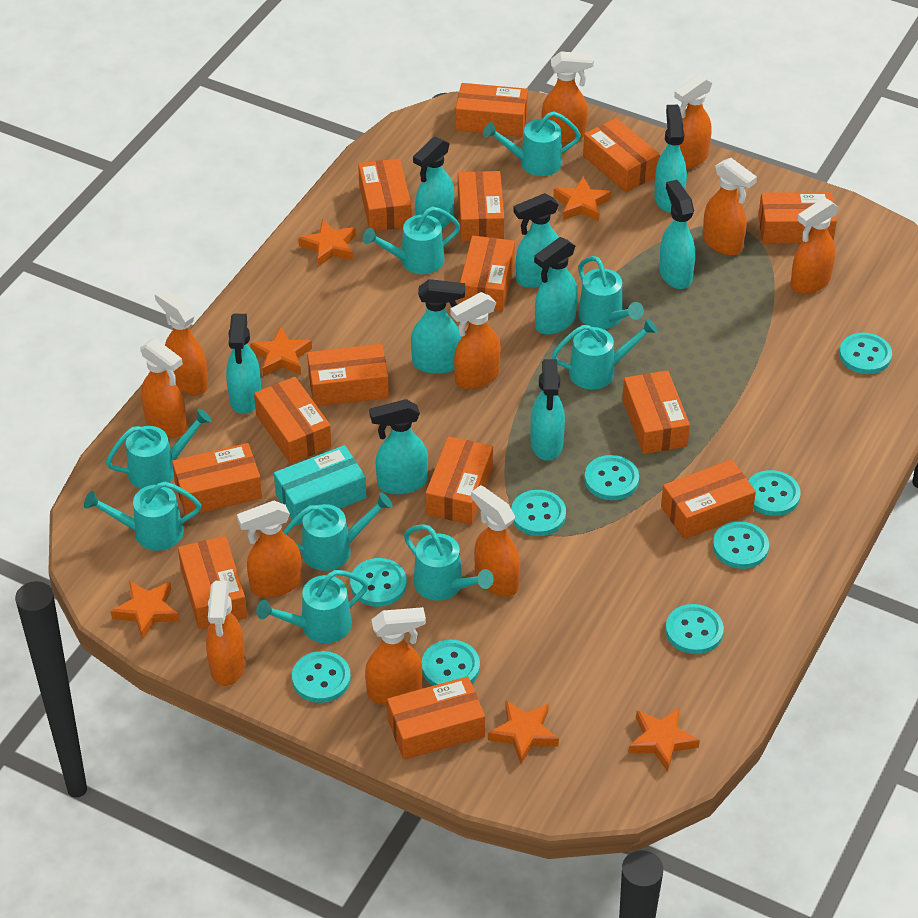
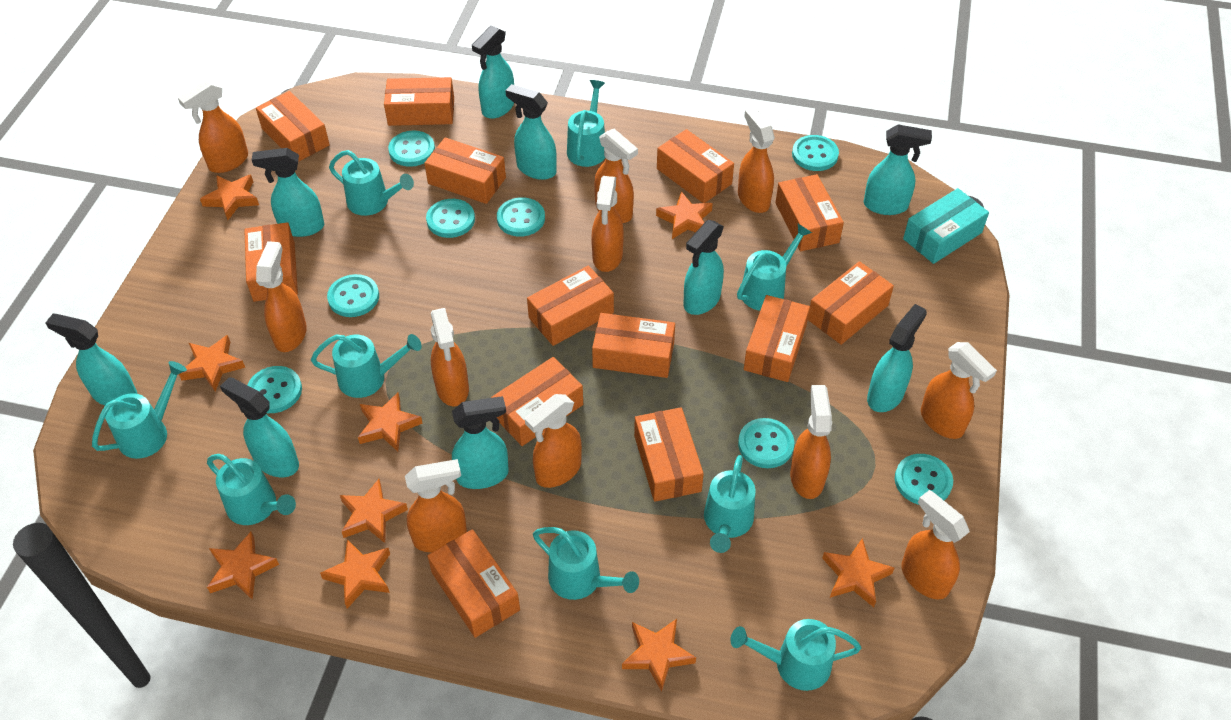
orange box: [172,443,262,516] [178,536,247,629] [254,377,332,464] [307,344,389,406] [358,159,412,231] [387,676,485,760] [426,436,493,525] [456,83,528,137] [458,171,504,242] [460,236,515,312] [583,118,660,192] [622,370,690,454] [661,459,756,539] [758,192,837,244] = 14 -> [244,222,298,302] [256,91,330,162] [384,77,454,126] [424,137,506,204] [427,529,520,638] [491,357,583,446] [527,266,614,346] [592,313,675,378] [634,407,704,502] [657,129,734,203] [744,295,810,382] [775,174,844,251] [808,261,894,345] = 13
orange star: [111,581,179,640] [250,326,312,376] [299,219,356,267] [488,700,559,764] [554,177,611,222] [629,707,700,772] = 6 -> [179,335,245,391] [200,175,259,220] [207,532,279,600] [320,539,390,609] [340,479,408,543] [358,392,423,452] [622,619,696,692] [656,191,713,239] [822,538,895,607] = 9
turquoise button: [292,651,351,703] [350,558,407,607] [422,640,480,686] [511,490,566,536] [585,455,639,500] [665,604,724,654] [713,521,769,569] [748,470,801,516] [839,333,892,374] = 9 -> [247,366,302,413] [327,274,379,317] [388,131,435,167] [426,199,475,238] [497,197,545,237] [738,418,794,468] [792,135,839,171] [895,454,953,505] = 8

